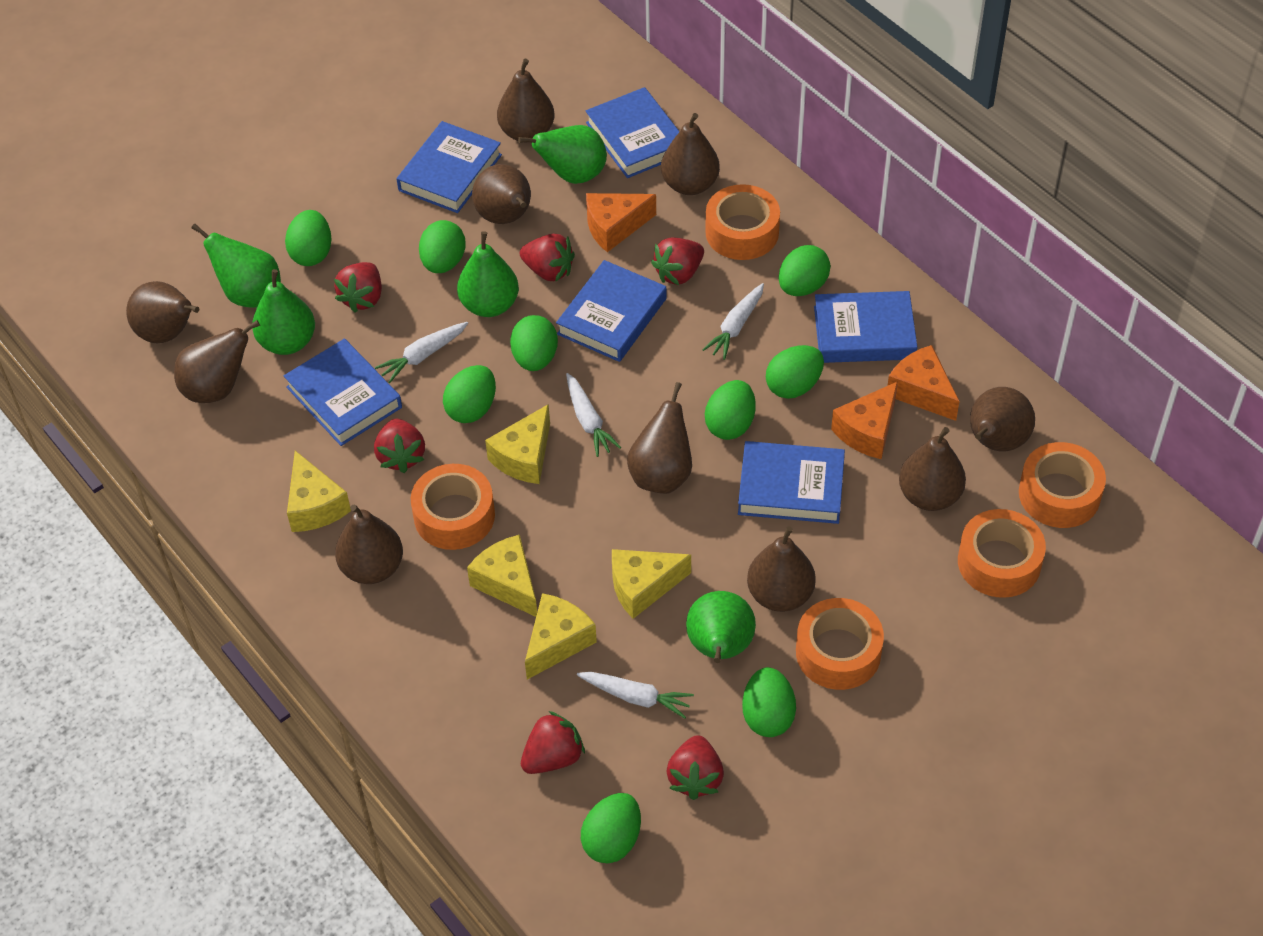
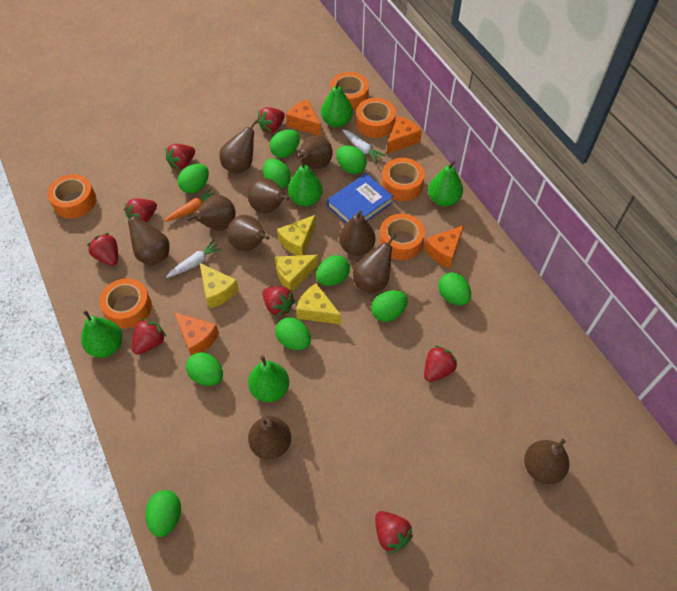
blue book: [284,339,402,446] [397,121,502,213] [556,260,667,362] [586,87,680,178] [738,441,845,524] [814,291,917,363] = 6 -> [327,173,394,224] = 1
green egg: [285,210,332,266] [419,220,466,273] [443,365,496,423] [510,315,558,371] [581,793,641,863] [705,380,755,440] [742,667,796,737] [766,345,824,399] [779,245,831,296] = 9 -> [145,490,181,537] [178,164,209,194] [186,352,223,386] [263,159,291,189] [270,130,300,158] [275,317,311,350] [316,255,350,286] [336,145,367,174] [371,290,408,322] [438,272,471,305] = 10
orange carrot: none = 0 -> [164,188,215,222] = 1
orange cheese: [586,193,656,252] [831,381,898,459] [888,345,960,421] = 3 -> [174,312,219,356] [286,100,321,136] [387,116,422,154] [424,225,464,268] = 4
orange tape: [411,464,495,550] [705,184,780,260] [796,598,884,690] [958,509,1046,598] [1019,442,1106,528] = 5 -> [47,174,96,219] [99,278,152,329] [330,72,369,111] [356,98,396,138] [379,214,425,260] [382,158,425,201] = 6
red strawberry: [334,262,382,312] [374,419,425,473] [520,234,575,282] [521,711,585,774] [651,237,704,285] [666,735,724,800] = 6 -> [87,233,118,266] [125,198,157,223] [132,319,166,355] [166,144,195,170] [257,107,285,133] [262,286,295,317] [375,511,413,554] [424,345,457,382] = 8
white carrot: [375,322,468,383] [566,373,621,457] [577,672,694,719] [702,283,764,360] = 4 -> [166,240,222,278] [342,129,386,163] = 2
yellow cheese: [287,451,351,532] [467,535,537,617] [485,404,550,484] [525,593,597,679] [612,549,691,619] = 5 -> [200,263,239,309] [275,255,319,291] [277,215,316,256] [296,283,341,324] = 4

